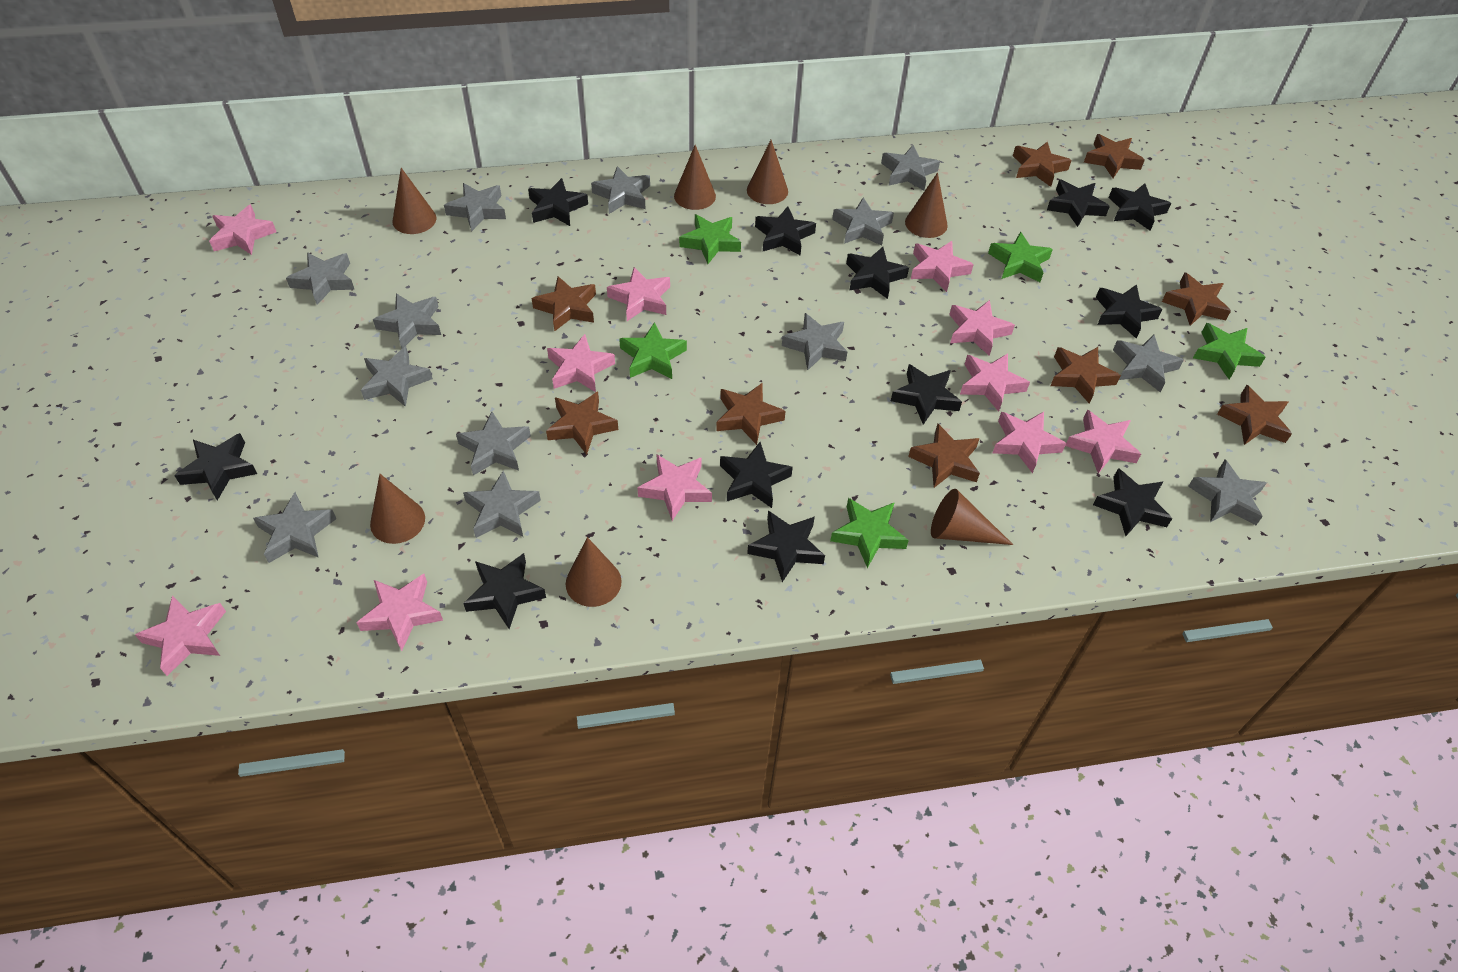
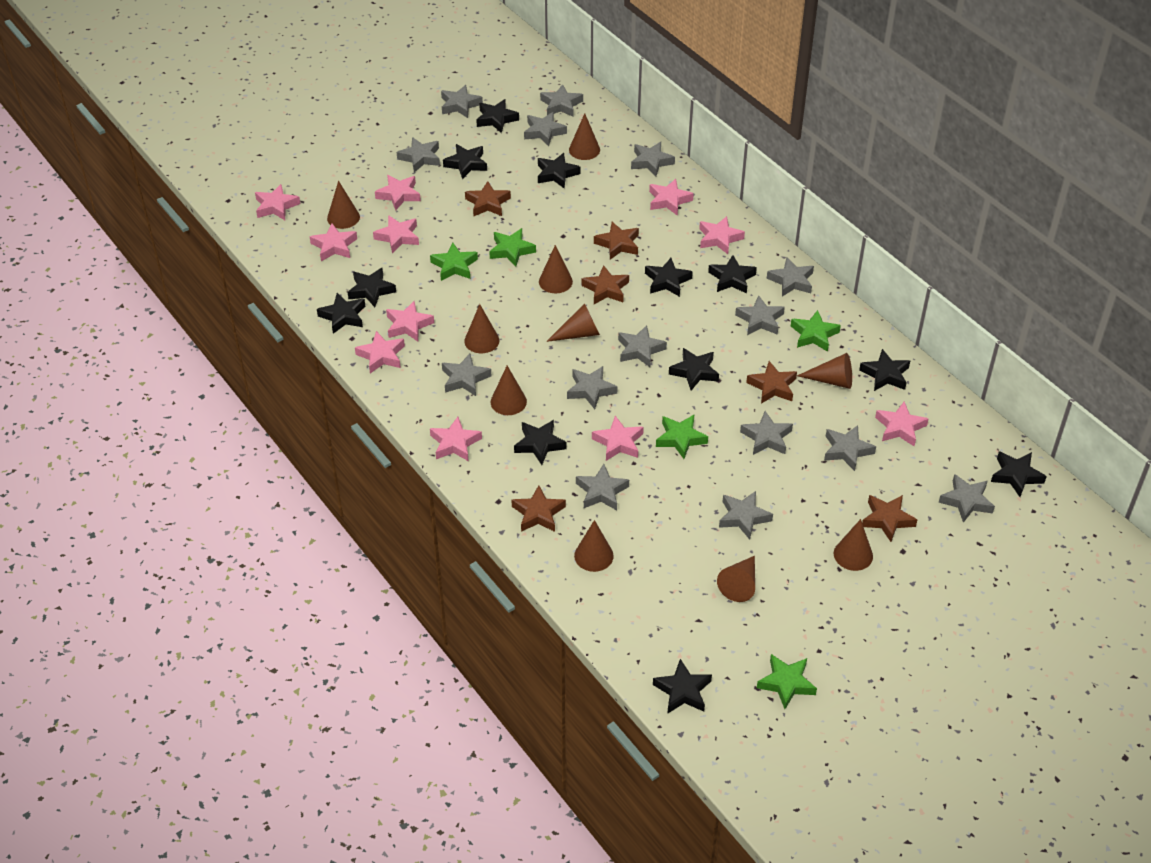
brown cone: [370,474,425,544] [393,168,436,234] [566,537,622,607] [674,145,716,210] [747,140,788,204] [905,172,948,238] [931,489,1013,545] = 7 -> [327,181,360,229] [464,304,499,353] [491,366,527,415] [539,245,573,293] [546,303,600,342] [569,113,600,160] [574,520,614,572] [717,556,755,602] [797,353,852,389] [834,519,873,571] = 10
brown star: [532,276,596,332] [546,391,618,455] [716,383,786,445] [908,423,980,488] [1013,141,1072,187] [1050,347,1121,404] [1084,134,1145,178] [1162,272,1231,326] [1217,385,1292,445] = 9 -> [465,181,511,216] [511,485,566,532] [582,265,629,304] [594,222,639,260] [746,361,797,404] [862,495,917,542] = 6
grey star: [253,492,336,563] [286,252,355,305] [361,346,433,407] [373,293,441,348] [444,183,506,232] [456,411,531,476] [463,471,541,538] [591,166,650,214] [782,313,847,370] [832,197,894,246] [881,145,940,190] [1113,335,1184,392] [1188,459,1267,525] = 13 -> [397,137,440,172] [441,85,483,118] [442,354,491,396] [524,112,567,146] [540,84,583,117] [567,366,618,409] [576,464,629,510] [618,325,667,367] [631,142,675,176] [719,491,773,540] [735,295,785,335] [740,411,793,455] [767,257,814,297] [824,425,876,471] [938,474,995,523] = 15

